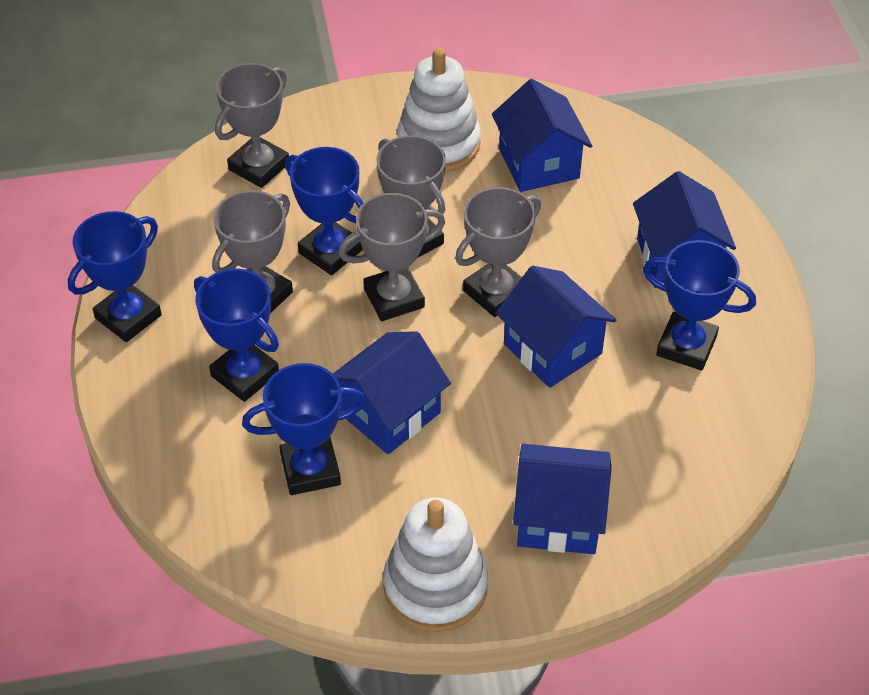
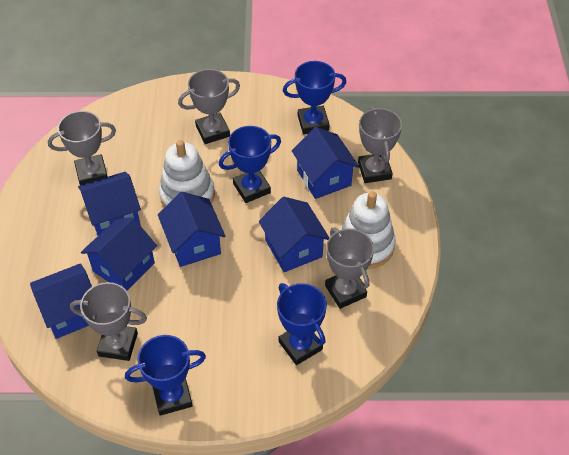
blue house: [333,331,451,454] [492,79,592,192] [496,266,616,388] [513,444,611,554] [633,171,736,288] = 5 -> [30,263,92,339] [78,172,141,235] [81,217,157,291] [158,192,225,267] [259,197,329,272] [292,127,359,199] = 6
blue trophy: [68,211,162,342] [194,269,279,402] [242,363,366,495] [285,147,363,275] [643,240,756,371] = 5 -> [125,335,206,416] [219,126,281,203] [277,283,327,365] [283,61,346,134] = 4

